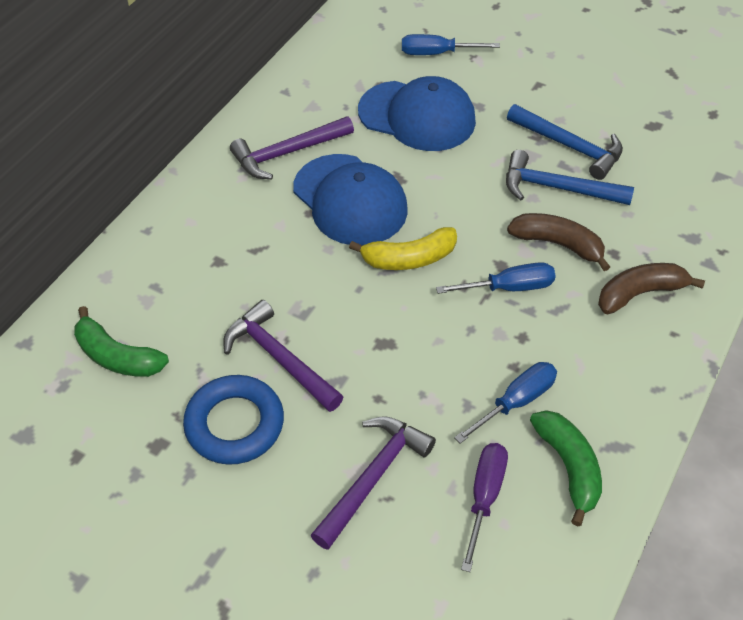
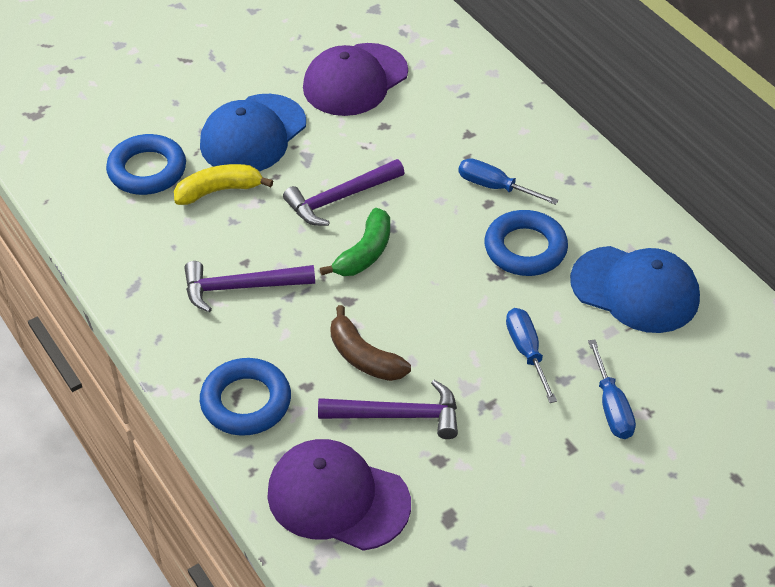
blue hammer: [506,150,634,205] [507,104,623,180] = 2 -> none = 0
blue ring: [183,375,284,465] = 1 -> [106,134,186,195] [200,358,291,436] [485,210,568,276] = 3
brown banana: [507,213,610,271] [598,263,705,314] = 2 -> [330,305,411,381] = 1
green banana: [74,306,169,377] [530,410,602,526] = 2 -> [320,208,390,276] = 1
purple cap: none = 0 -> [267,439,411,551] [303,43,408,116] = 2
purple screwdriver: [461,443,508,572] = 1 -> none = 0

